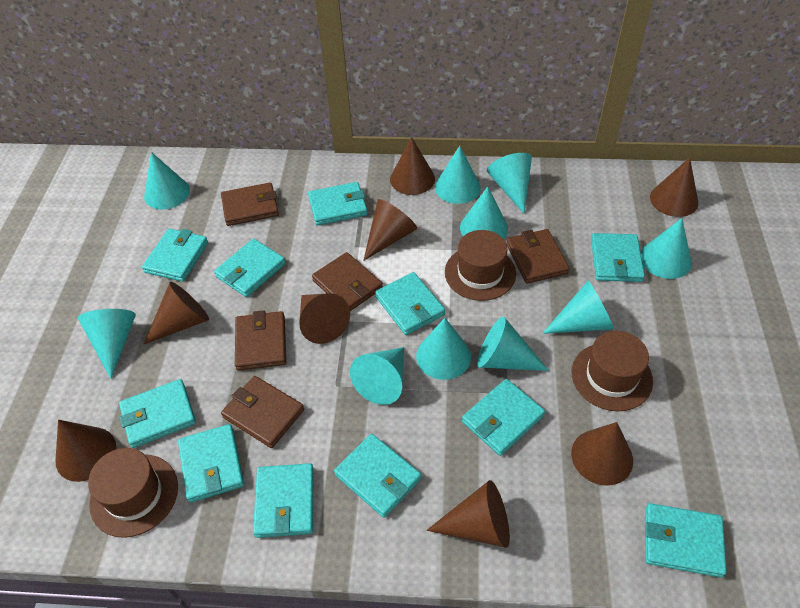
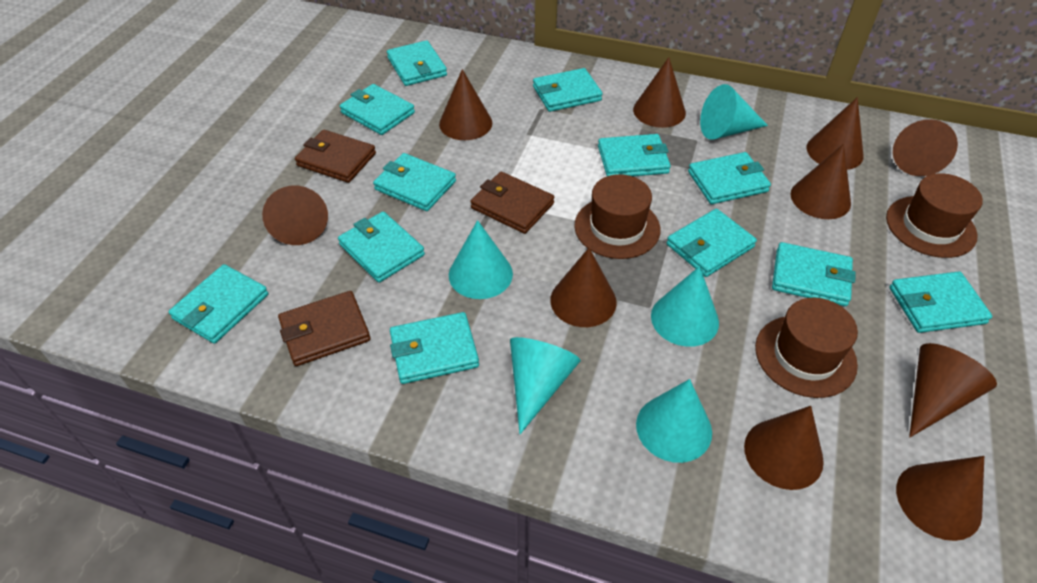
brown cone: [55,420,116,482] [144,282,209,344] [299,293,350,344] [363,199,417,261] [390,137,435,195] [426,480,510,548] [571,422,633,486] [650,157,698,217] = 8 -> [262,186,328,245] [439,69,492,140] [550,248,617,327] [633,57,686,128] [744,406,824,490] [790,144,851,219] [806,97,864,170] [893,119,958,176] [896,456,984,541] [909,343,997,437] = 10
brown wallet: [221,182,279,226] [221,376,304,448] [235,310,286,371] [312,252,383,311] [506,229,570,284] = 5 -> [278,291,371,366] [295,130,376,183] [470,172,555,234] = 3
turquoise cone: [78,309,136,379] [144,152,190,209] [350,347,404,405] [416,318,471,380] [435,146,481,204] [460,186,508,239] [477,317,549,371] [487,153,532,214] [542,281,614,334] [641,218,692,279] = 10 -> [449,220,513,299] [510,337,581,434] [636,379,712,463] [651,266,719,347] [700,84,768,140] = 5
turquoise wallet: [119,379,196,448] [142,229,208,282] [178,424,244,503] [214,239,286,297] [253,463,314,538] [308,182,368,226] [334,434,421,518] [375,272,445,335] [462,379,545,456] [591,233,645,282] [645,503,726,578] = 11 -> [168,264,268,344] [338,211,425,283] [340,84,415,135] [373,153,456,211] [387,40,447,86] [390,312,479,384] [533,68,603,112] [598,134,671,176] [667,209,757,277] [688,152,771,204] [772,242,856,306] [889,272,992,333] = 12

